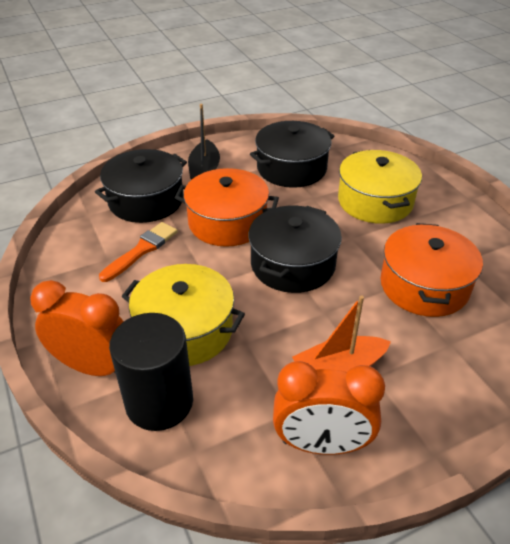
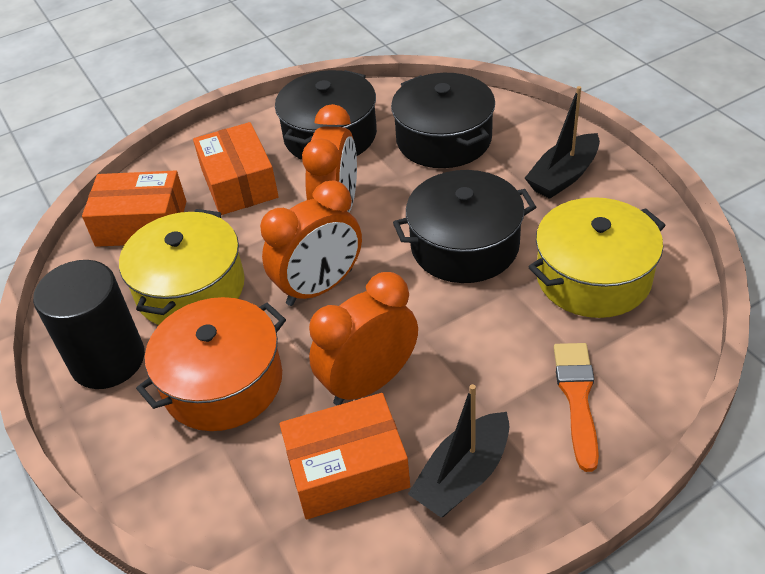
black boat: [188,104,220,180] = 1 -> [408,384,509,517] [525,86,600,199] = 2
orange boat: [292,295,391,372] = 1 -> none = 0
orange box: none = 0 -> [82,170,186,247] [193,122,279,215] [279,393,410,520] = 3
orange clock: [30,280,124,376] [273,361,385,455] = 2 -> [260,180,362,306] [302,104,357,213] [309,272,418,405] = 3
orange pot: [174,168,279,247] [380,223,483,317] = 2 -> [136,297,286,431] = 1

